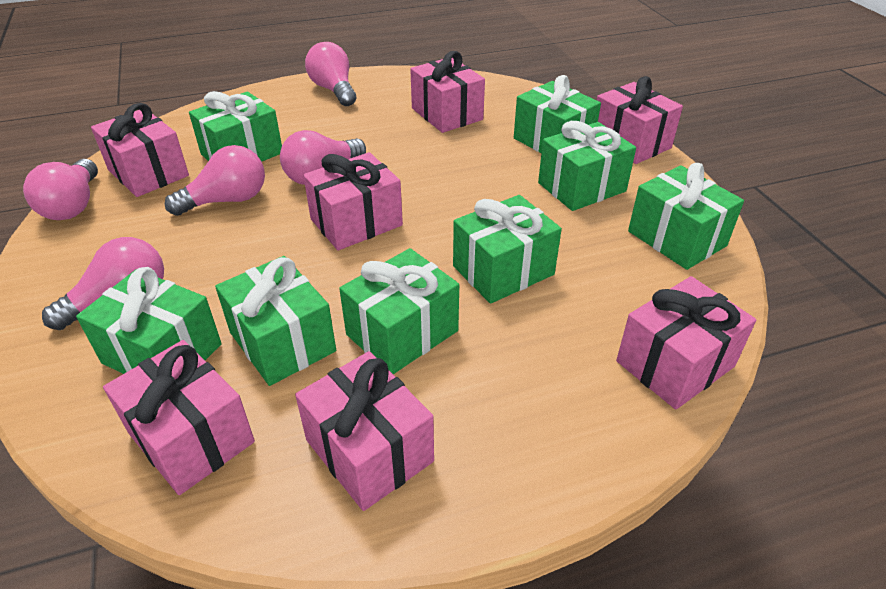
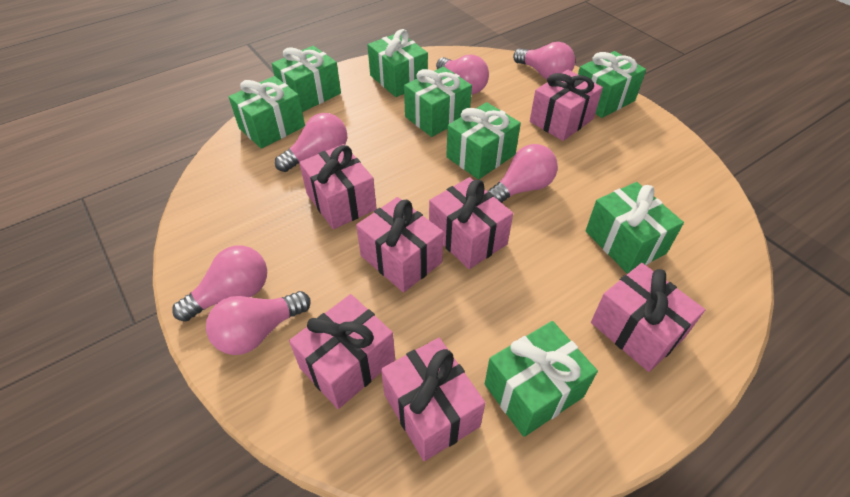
pink light bulb: [23,159,98,220] [42,237,164,330] [165,145,265,216] [280,130,366,185] [305,42,356,106] = 5 -> [172,245,267,322] [206,291,311,355] [275,113,347,172] [436,55,489,95] [487,144,558,203] [513,42,575,79] = 6

